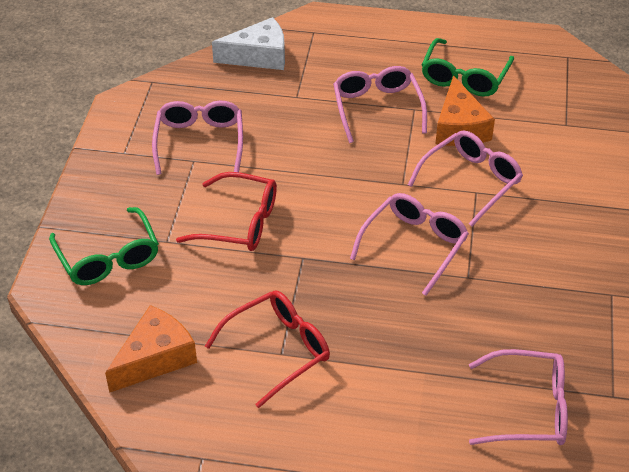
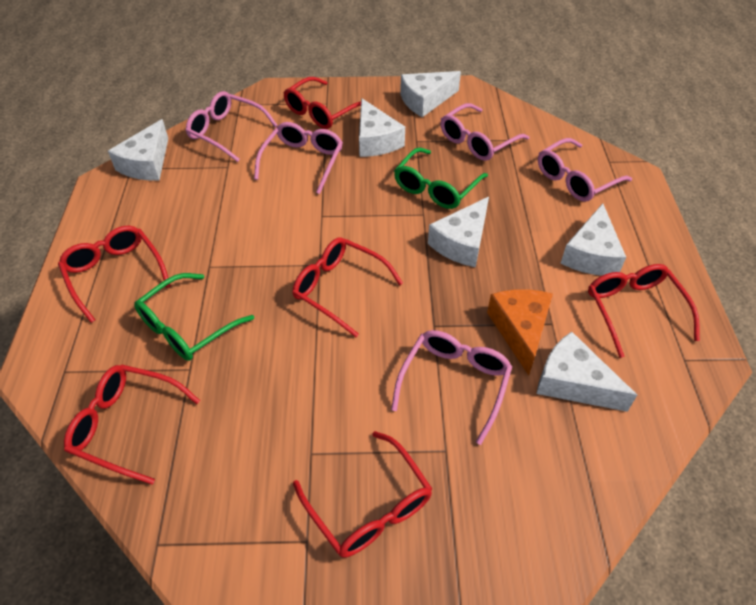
orange cheese: [105,305,197,393] [435,75,495,146] = 2 -> [487,289,553,376] = 1
red glasses: [176,172,277,251] [205,291,330,408] = 2 -> [58,226,171,323] [64,364,200,485] [283,77,361,129] [292,237,403,337] [293,431,432,557] [588,264,700,358] = 6
white cheese: [212,17,285,70] = 1 -> [108,119,168,181] [359,98,405,157] [400,71,461,117] [428,197,489,267] [536,332,637,412] [560,203,626,276] = 6

